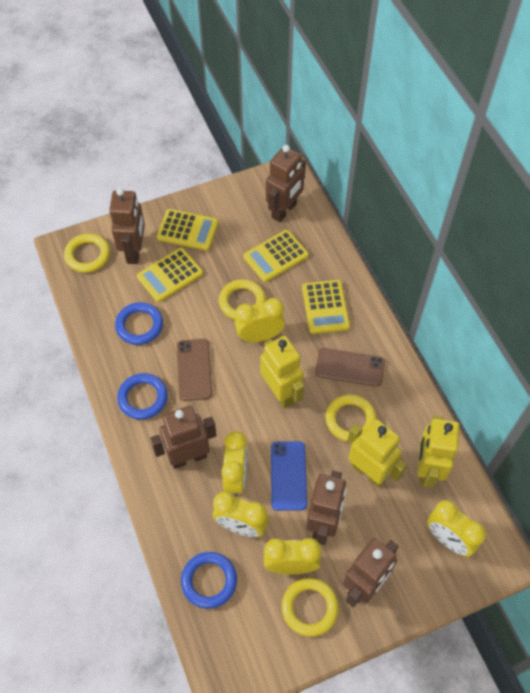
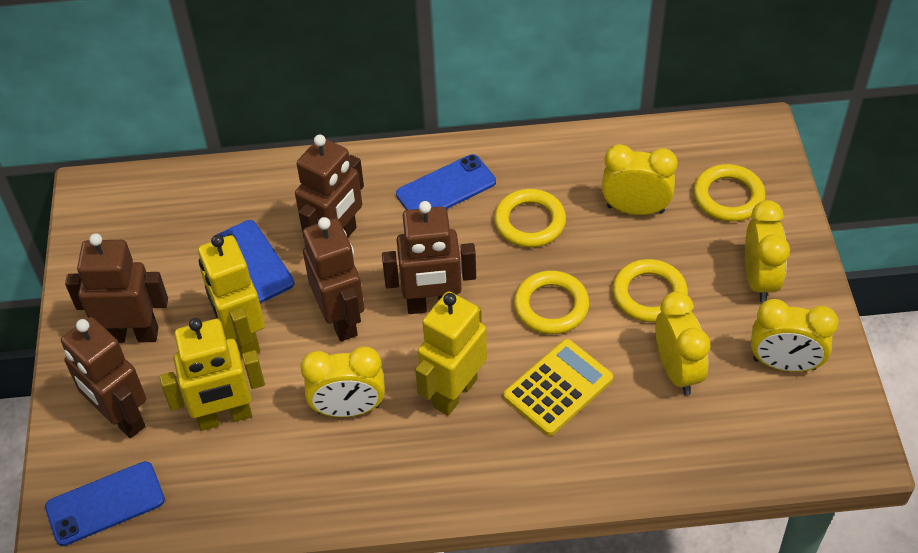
blue phone: [271,441,307,511] = 1 -> [45,461,165,546] [216,220,295,303] [396,154,496,210] = 3
blue ring: [115,302,163,345] [117,373,168,420] [181,552,237,609] = 3 -> none = 0
brown phone: [177,339,212,401] [315,348,385,387] = 2 -> none = 0
yellow calculator: [137,248,203,302] [157,209,219,251] [243,230,309,282] [302,280,350,334] = 4 -> [503,339,613,436] = 1

